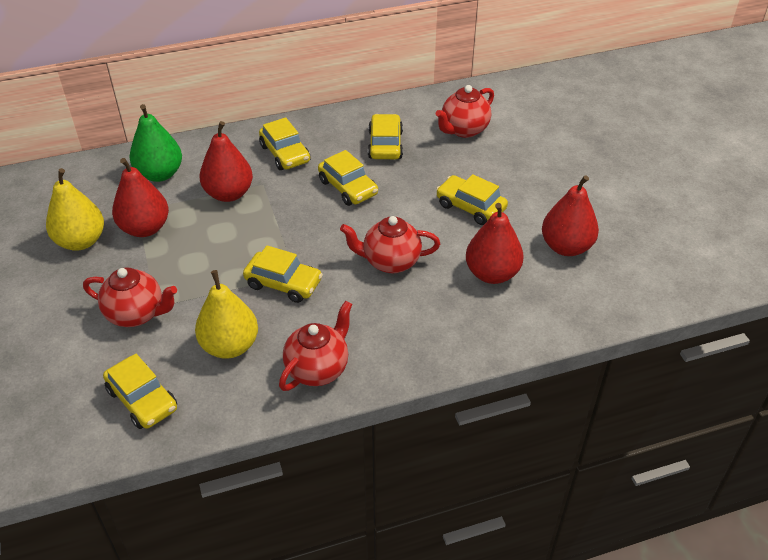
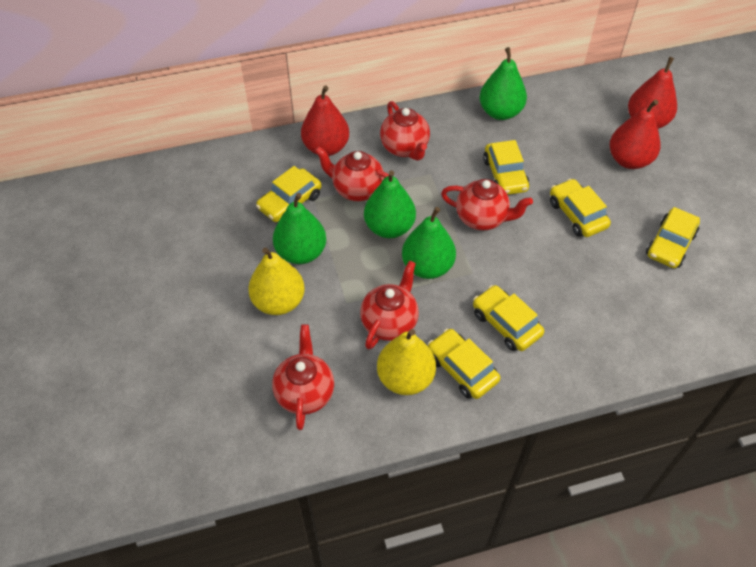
green pear: [129,104,182,182] = 1 -> [273,193,326,264] [364,170,416,238] [402,207,456,279] [480,47,527,120] = 4
red pear: [112,158,169,237] [200,121,253,202] [466,203,524,284] [542,175,599,256] = 4 -> [301,86,349,156] [610,99,660,169] [628,57,677,129] = 3
red teapot: [83,267,177,327] [279,301,352,391] [340,216,440,273] [435,85,494,138] = 4 -> [272,324,334,430] [315,146,389,201] [360,261,419,350] [380,101,430,161] [441,179,533,230] = 5

